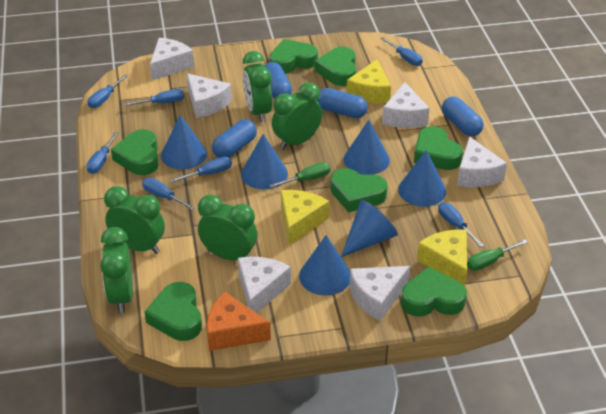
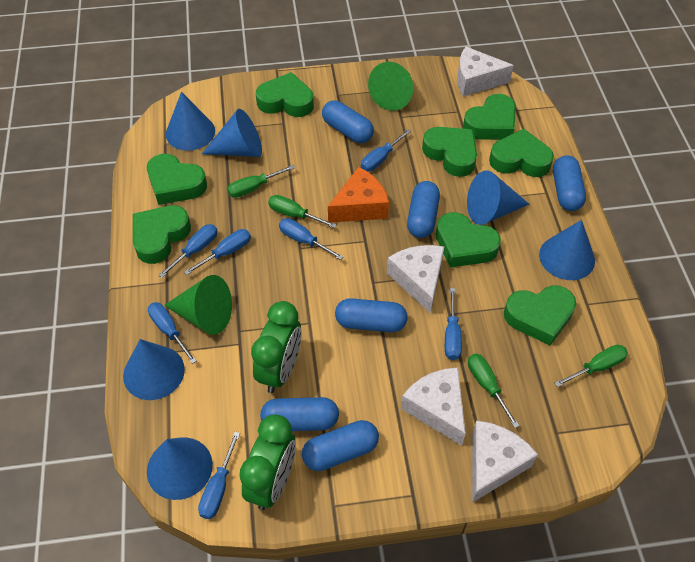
blue capsule: [212,119,257,158] [264,62,292,99] [316,88,368,118] [442,96,484,136] = 4 -> [260,397,339,431] [302,420,379,471] [322,100,374,143] [335,298,408,332] [407,181,440,238] [553,155,586,211] = 6
green clock: [100,227,133,313] [104,186,165,254] [198,195,257,261] [243,51,272,123] [272,82,322,150] = 5 -> [240,415,296,510] [251,301,302,393] = 2
green cone: none = 0 -> [164,275,232,335] [368,62,413,111] = 2
green heart: [111,129,159,175] [145,282,202,341] [269,39,318,74] [315,47,356,86] [330,168,388,212] [401,266,467,317] [414,126,463,170] = 7 -> [133,205,191,264] [147,154,207,205] [256,72,314,117] [422,127,477,177] [436,212,501,268] [463,94,516,140] [489,129,554,177] [504,285,576,345] = 8
green screwdriver: [270,162,331,188] [467,240,528,271] = 2 -> [227,165,295,198] [268,195,337,228] [468,354,520,428] [555,345,628,387] = 4
white cheese: [150,38,194,80] [187,73,232,118] [238,257,291,313] [350,266,410,321] [382,82,430,128] [457,136,507,187] = 6 -> [387,245,444,314] [401,368,466,446] [457,47,514,97] [472,420,538,503] = 4
yellow cheese: [281,190,329,245] [347,60,391,104] [417,229,467,286] = 3 -> none = 0

